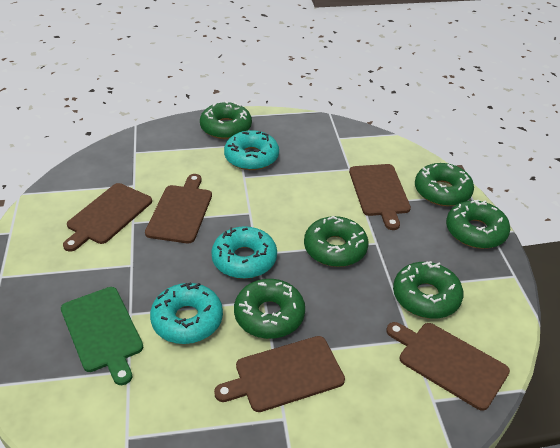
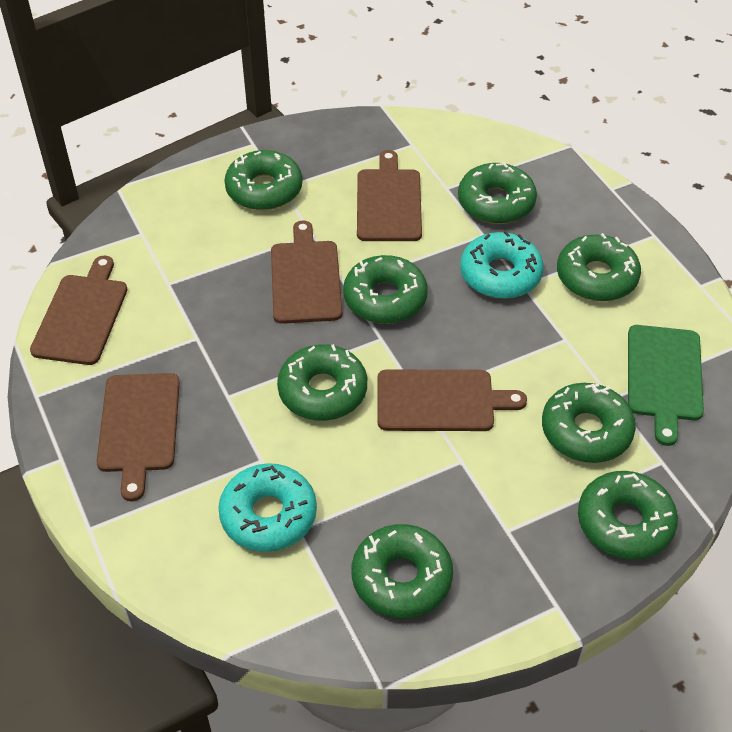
green donut: [200,101,252,139] [234,279,305,339] [304,216,368,267] [393,261,463,319] [415,163,474,206] [446,200,510,249] = 6 -> [224,150,302,210] [277,344,367,421] [343,255,428,324] [352,524,453,618] [458,162,537,224] [542,383,636,463] [557,233,641,301] [578,471,678,560] = 8
turquoise donut: [150,282,223,344] [211,226,277,279] [224,130,279,170] = 3 -> [218,463,317,552] [460,231,543,299] = 2

